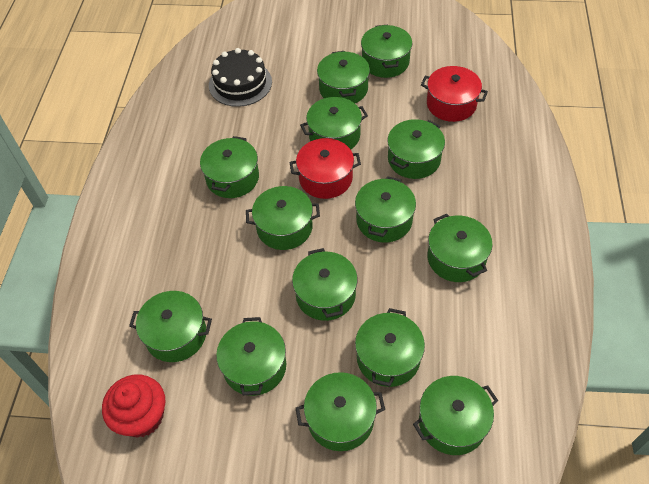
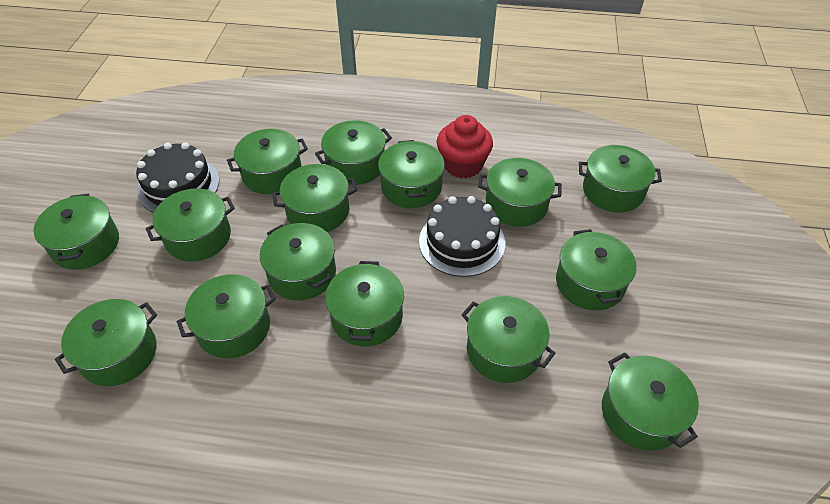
black cake: [209,48,272,107] = 1 -> [136,142,219,213] [419,196,505,277] = 2
green pot: [129,291,212,362] [200,136,259,198] [216,317,286,396] [246,186,320,250] [292,248,358,321] [296,372,385,451] [300,97,368,150] [317,51,370,103] [355,176,416,242] [355,308,425,387] [361,24,412,78] [387,119,445,179] [413,376,498,455] [427,214,492,282] = 14 -> [33,194,119,270] [55,299,157,386] [146,188,235,262] [177,274,276,358] [227,129,308,194] [260,223,336,300] [272,164,357,232] [315,120,392,185] [325,261,404,347] [378,140,445,208] [461,296,556,383] [478,158,562,227] [556,229,637,310] [579,145,662,212] [602,352,699,451] = 15
red pot: [290,138,361,199] [421,66,488,122] = 2 -> none = 0

